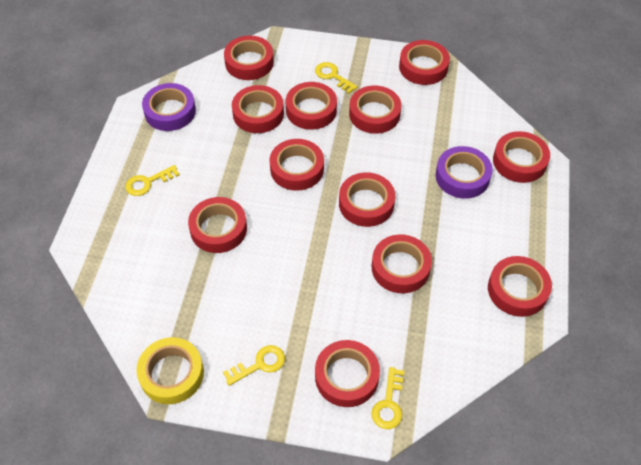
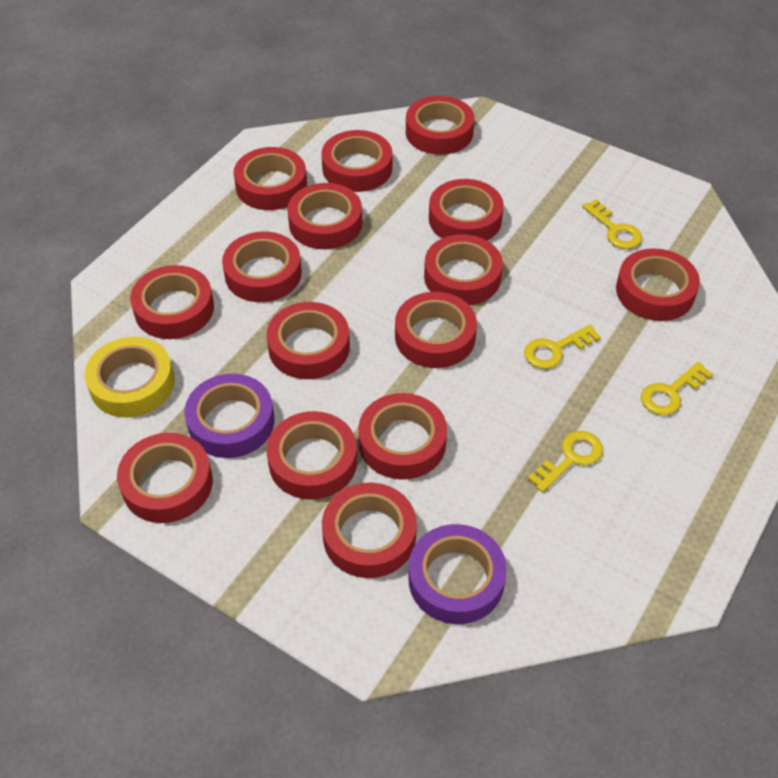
red tape: [188,197,247,253] [224,35,274,80] [232,85,284,133] [270,139,324,191] [285,82,337,130] [315,340,380,407] [339,172,395,227] [349,86,401,134] [372,234,432,293] [399,40,450,85] [488,256,552,317] [493,131,550,183] = 12 -> [117,433,213,523] [130,265,214,339] [222,232,302,302] [234,147,307,210] [266,302,350,379] [267,411,357,500] [287,183,362,249] [321,130,392,192] [322,482,417,578] [358,393,447,480] [395,292,477,368] [406,96,474,155] [424,234,503,305] [429,179,504,240] [616,248,700,321] = 15

